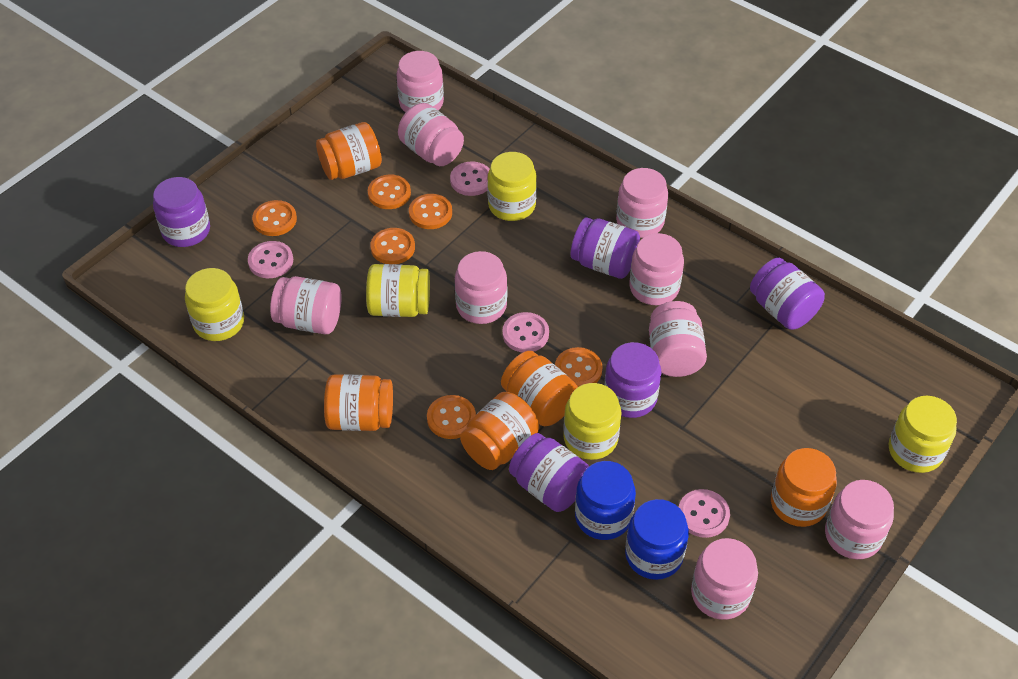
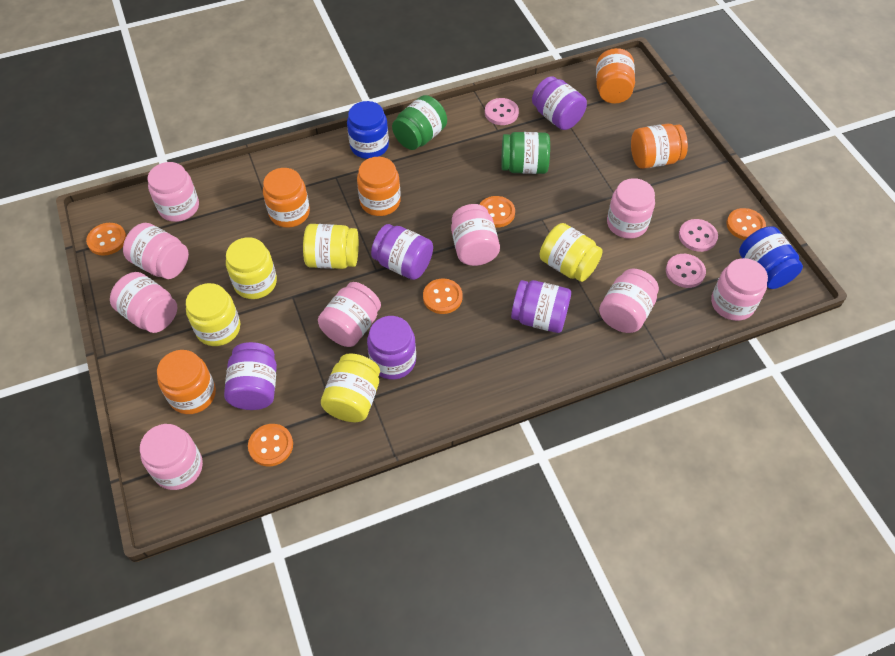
green jar: none = 0 -> [392,95,447,150] [501,132,550,174] = 2
orange button: [252,200,297,236] [368,175,411,209] [370,228,415,264] [409,194,452,229] [427,395,476,439] [555,347,603,387] = 6 -> [86,223,126,255] [248,424,293,466] [423,279,463,314] [480,196,515,228] [726,208,766,240] = 5
pink button: [248,241,293,278] [450,162,490,196] [502,312,549,352] [679,489,730,538] = 4 -> [485,98,519,125] [666,254,706,288] [679,219,718,252] = 3

